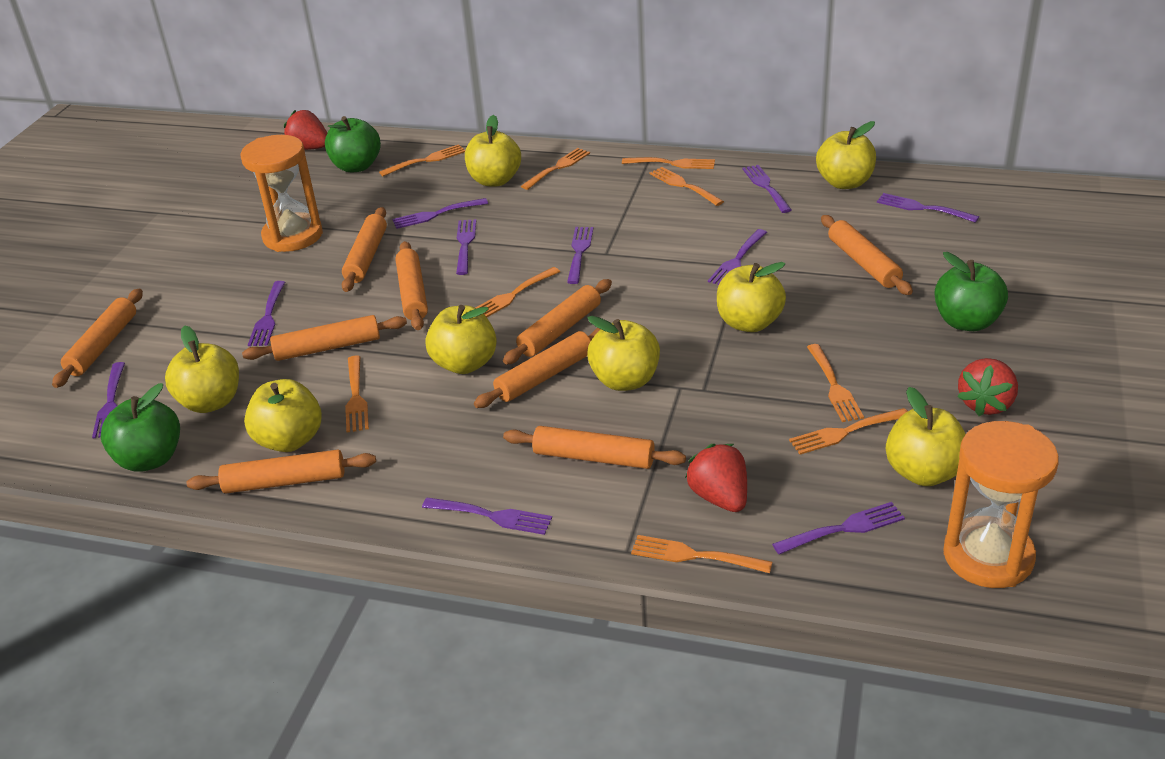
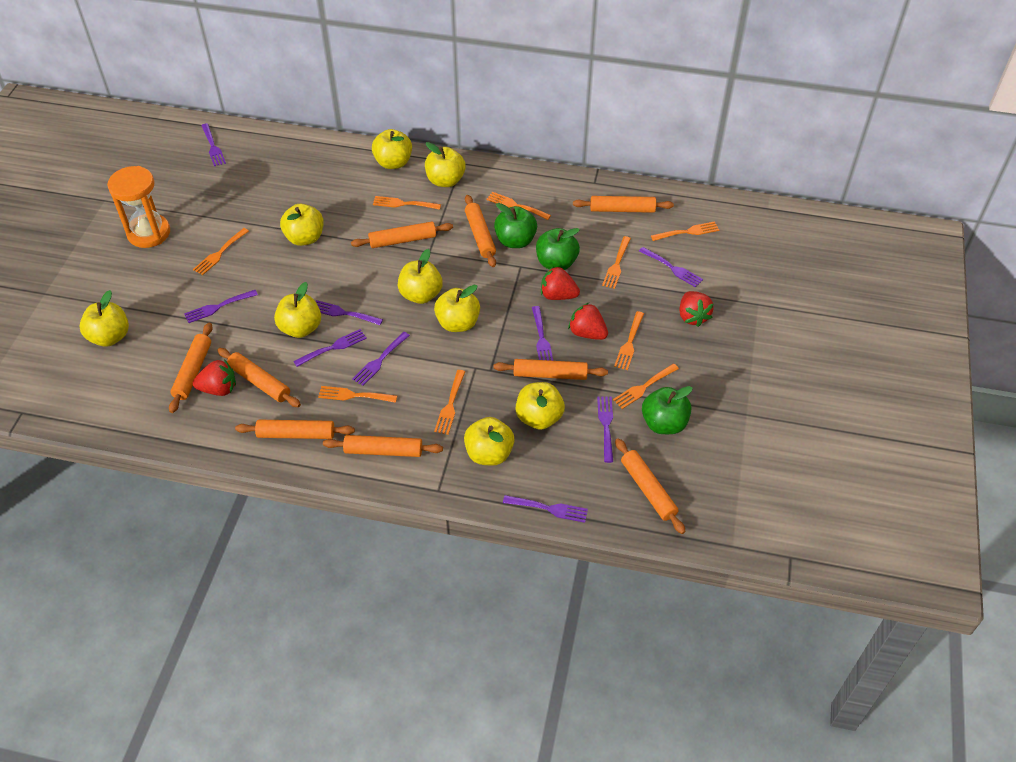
orange hourglass: [240,135,323,252] [943,421,1059,588] = 2 -> [107,166,170,248] = 1
purple fork: [92,362,125,439] [248,281,285,346] [392,198,488,229] [422,498,552,535] [456,219,476,275] [567,227,593,284] [708,229,767,285] [742,165,792,213] [772,502,905,554] [877,193,979,223] = 10 -> [184,290,258,323] [201,123,226,166] [293,329,367,367] [315,300,383,325] [352,332,410,386] [503,495,588,523] [532,306,553,361] [597,396,613,463] [639,247,703,287] = 9
red strawberry: [284,110,327,150] [685,444,747,512] [957,358,1018,416] = 3 -> [193,359,236,396] [541,266,580,300] [568,303,608,340] [679,291,714,327] = 4
yellow apple: [165,325,239,413] [244,379,322,452] [426,305,497,374] [465,115,521,187] [587,316,660,391] [717,262,786,332] [816,121,876,189] [886,387,966,486] = 8 -> [80,290,129,346] [274,282,321,338] [280,204,324,246] [372,129,412,169] [398,249,443,304] [425,142,466,187] [434,284,480,332] [464,417,514,466] [515,382,565,430] = 9

